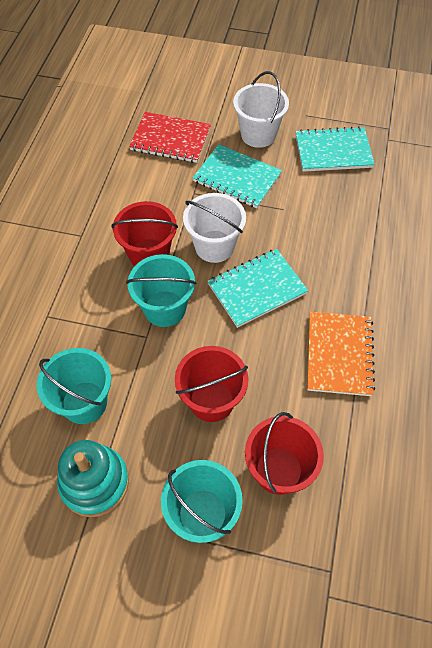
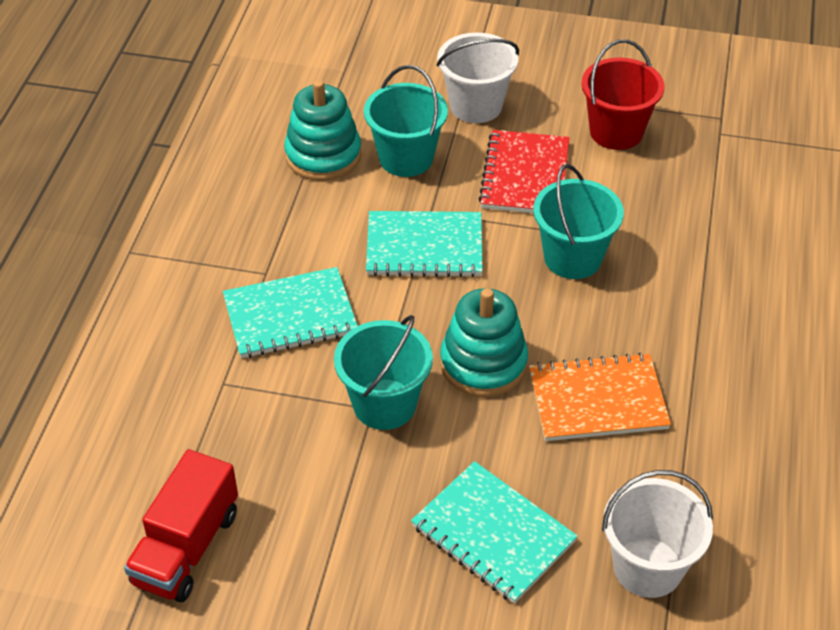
red bucket: [111,201,178,266] [175,346,248,422] [245,412,324,495] = 3 -> [581,39,665,150] = 1
red truck: none = 0 -> [124,449,238,602] = 1
turquoise stacking toy: [57,440,129,517] = 1 -> [284,80,362,181] [440,288,528,397] = 2

